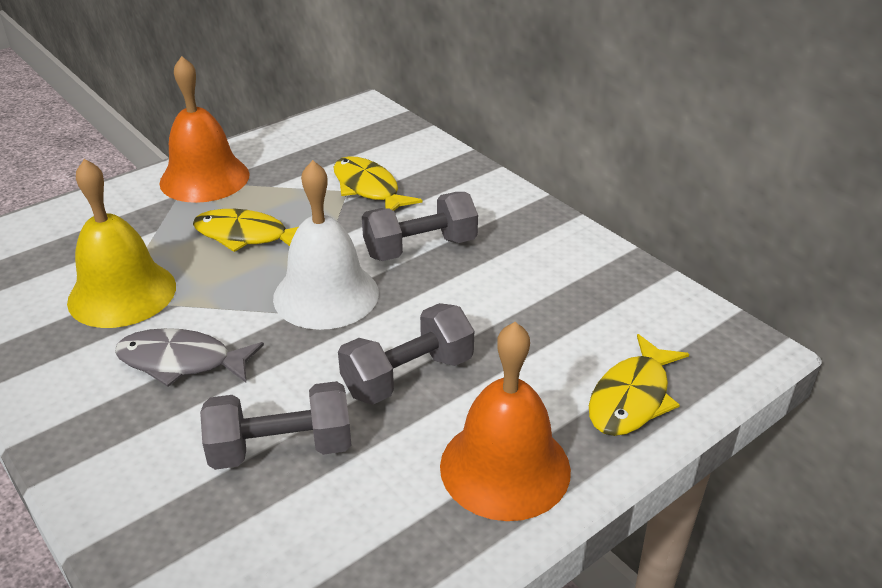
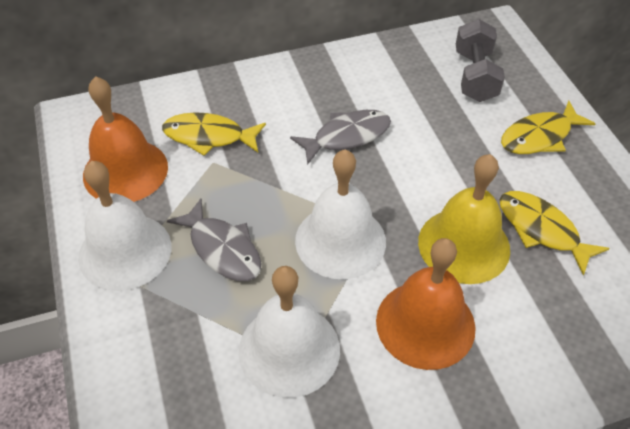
grey dumbbell: [200,381,351,470] [338,303,474,405] [362,192,478,261] = 3 -> [456,19,505,102] = 1
grey fish: [115,328,264,387] = 1 -> [167,198,262,281] [290,110,391,165] = 2
white bell: [273,160,379,330] = 1 -> [78,161,171,291] [239,266,340,398] [295,150,386,279] = 3

